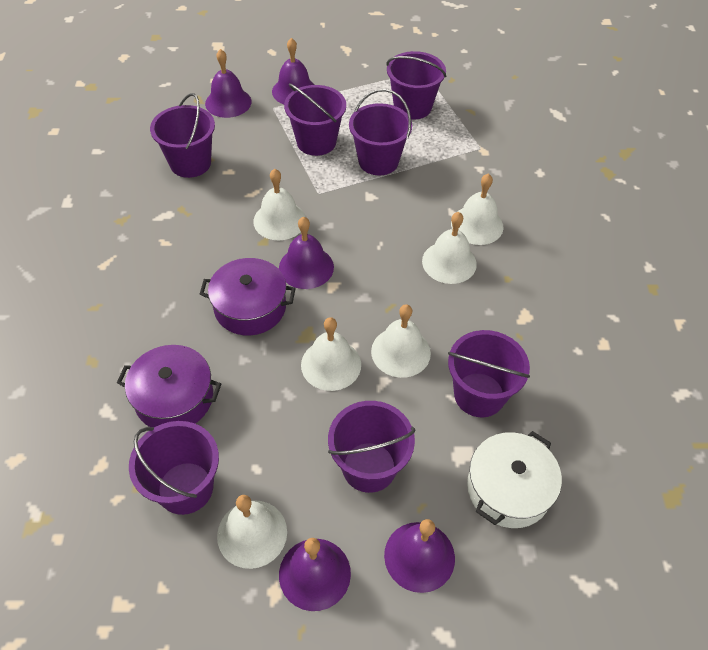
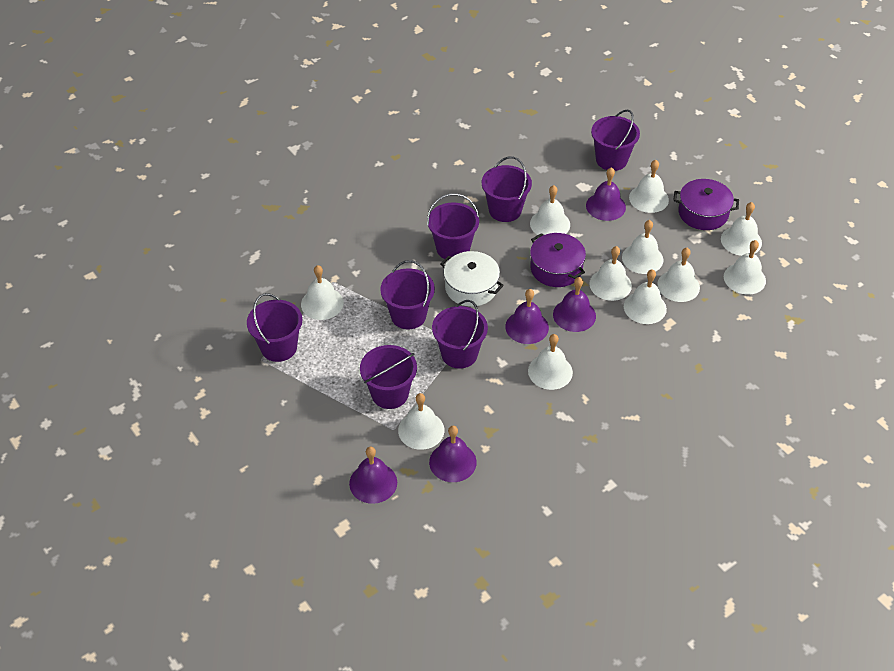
white bell: [217,495,287,569] [253,169,306,240] [301,317,361,391] [371,304,431,378] [422,212,477,284] [451,173,504,245] = 6 -> [301,265,344,320] [398,393,444,450] [528,334,573,390] [530,185,570,235] [589,246,632,301] [622,220,663,274] [624,269,667,324] [629,160,669,213] [657,248,700,302] [721,202,762,256] [724,240,766,295] = 11

